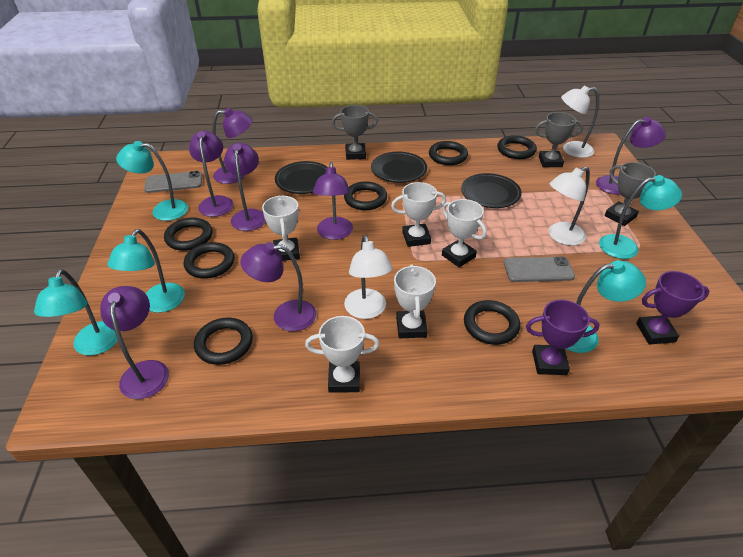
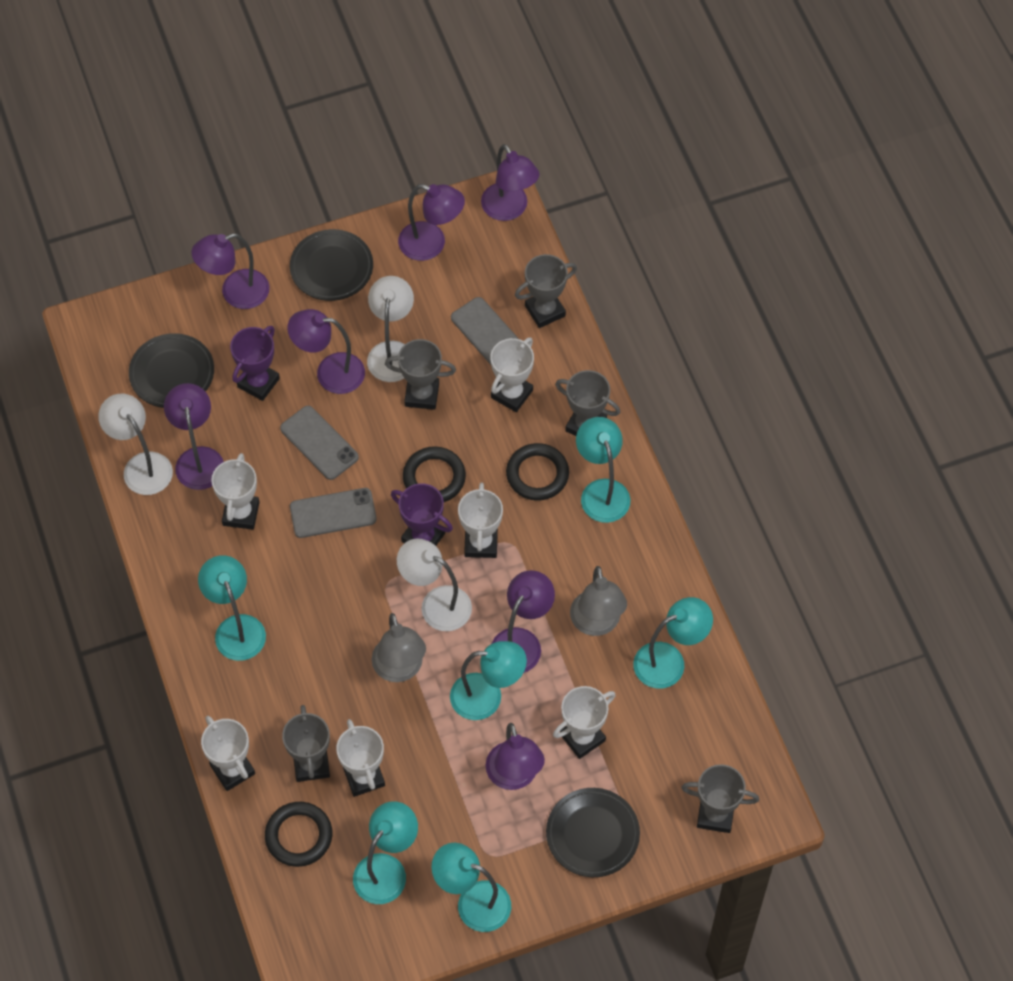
black ring: [164,217,212,251] [184,242,234,279] [194,318,253,365] [344,181,387,210] [429,141,468,165] [464,300,520,345] [497,135,537,159] = 7 -> [265,802,332,867] [403,446,466,502] [506,443,569,501] = 3
grey lamp: none = 0 -> [372,613,426,682] [570,566,627,636] = 2
grey phone: [144,171,202,193] [504,257,575,282] = 2 -> [280,406,359,480] [290,488,377,538] [451,297,519,365] = 3
grey trophy: [332,105,378,160] [535,112,583,167] [605,162,656,226] = 3 -> [282,705,330,782] [385,339,456,410] [515,254,577,328] [555,370,620,436] [681,764,759,833] = 5
turquoise lamp: [34,269,121,356] [107,229,185,313] [116,141,188,221] [566,260,646,353] [599,175,682,259] = 5 -> [198,555,266,661] [353,802,418,904] [431,843,511,932] [450,641,527,720] [576,417,630,523] [633,597,713,689] = 6
white trophy: [262,196,300,261] [305,316,380,393] [391,182,446,247] [394,264,436,338] [442,199,487,267] = 5 -> [201,716,255,791] [211,453,260,529] [336,719,385,797] [458,483,503,558] [490,337,534,412] [553,686,616,759] = 6

